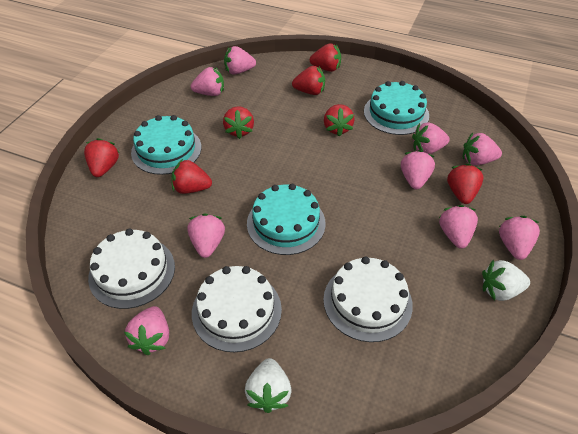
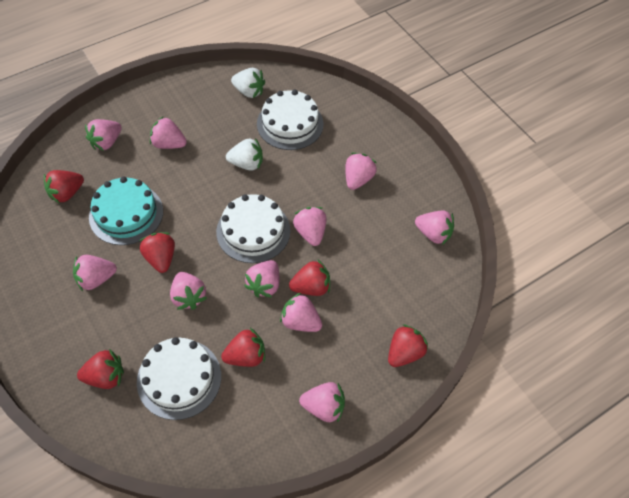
pink strawberry: [124,306,169,355] [188,213,225,258] [191,67,224,96] [224,46,256,75] [401,150,435,189] [412,122,450,154] [439,205,478,249] [463,133,502,165] [499,216,540,260] = 9 -> [73,255,117,291] [85,119,122,151] [150,116,187,149] [170,272,207,310] [244,260,279,298] [280,293,322,332] [293,207,326,246] [299,382,345,423] [345,153,377,190] [415,211,454,245] = 10
red strawberry: [84,138,120,177] [172,159,212,194] [223,106,254,139] [292,66,325,95] [310,43,341,72] [324,104,355,137] [447,163,484,204] = 7 -> [44,170,84,204] [77,349,124,389] [140,232,175,273] [221,328,265,367] [289,260,330,296] [388,324,428,367] = 6
turquoise cake: [131,115,201,175] [247,184,326,255] [364,81,429,135] = 3 -> [89,177,163,245] = 1

